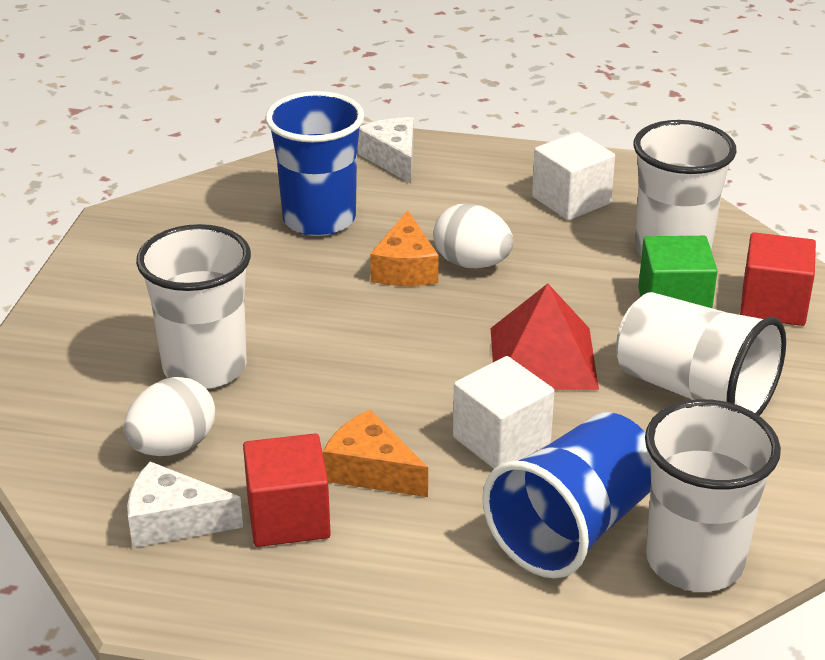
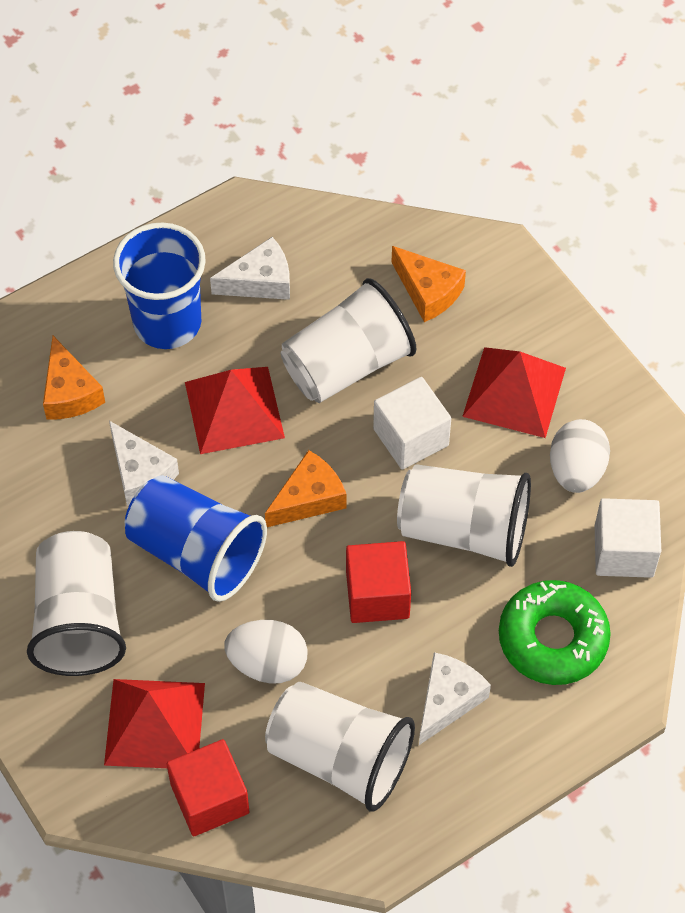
green cube: [638,236,718,308] = 1 -> none = 0
green donut: none = 0 -> [499,580,611,685] = 1
orange cheese: [323,410,428,497] [370,210,438,286] = 2 -> [43,336,105,420] [265,450,346,527] [391,246,466,322] = 3
red pyramid: [491,283,599,390] = 1 -> [104,679,205,768] [185,367,285,454] [462,347,566,438] = 3
white cheese: [127,461,243,548] [358,117,414,184] = 2 -> [109,421,179,506] [210,237,290,300] [419,652,491,745] = 3

